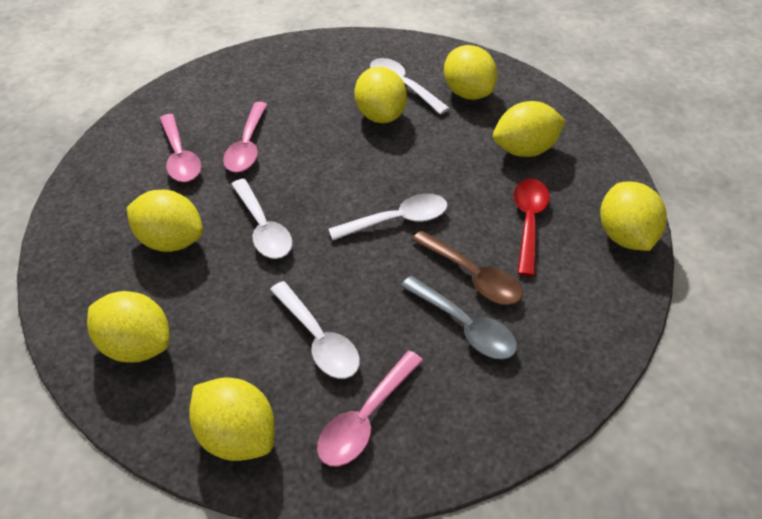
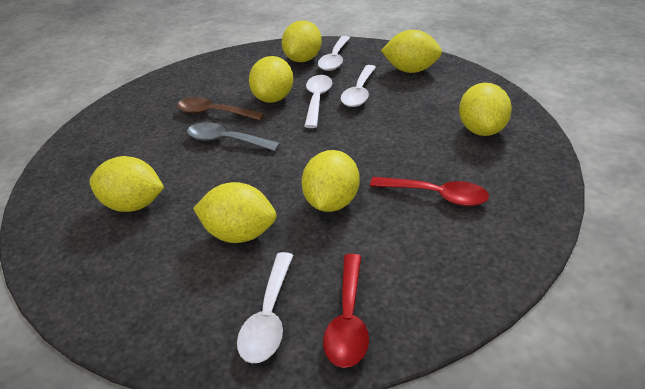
pink spoon: [160,114,201,182] [223,102,267,172] [317,350,423,466] = 3 -> none = 0
red spoon: [514,179,550,276] = 1 -> [323,254,369,368] [370,177,489,206] = 2

